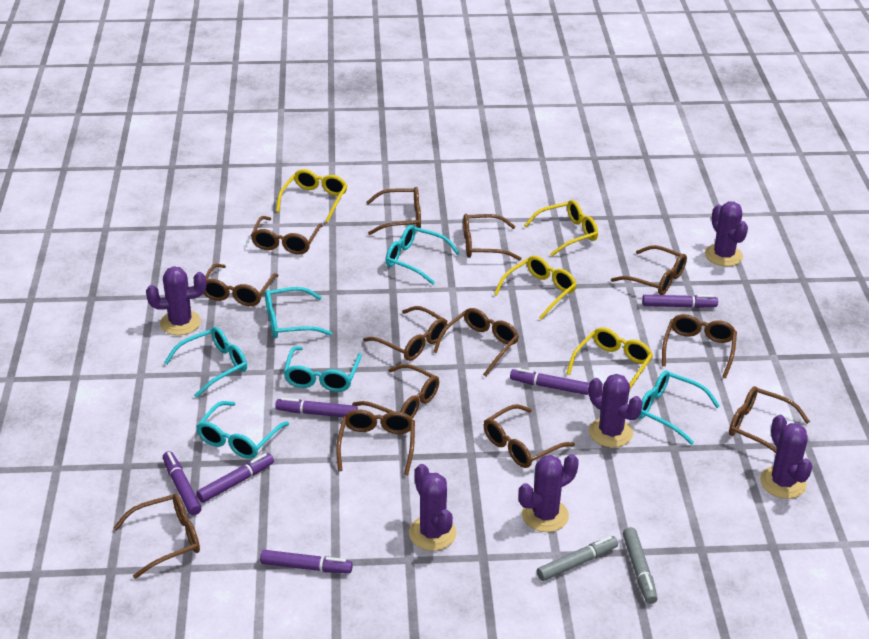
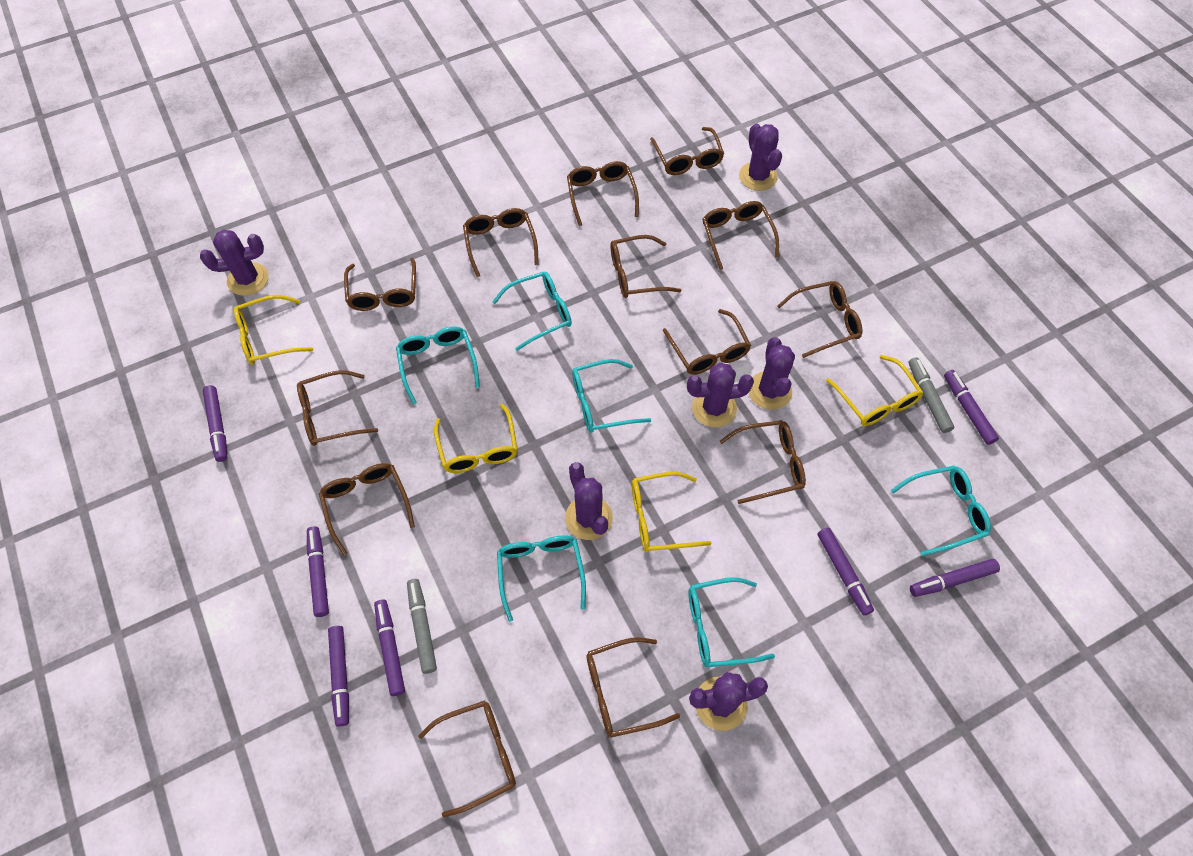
purple marker: [163,451,202,516] [196,453,274,503] [260,550,353,573] [275,398,358,417] [510,368,590,395] [642,295,718,308] = 6 -> [203,385,227,462] [307,526,329,617] [328,626,349,727] [374,600,405,696] [817,528,874,615] [910,559,1000,597] [944,370,999,445] = 7

